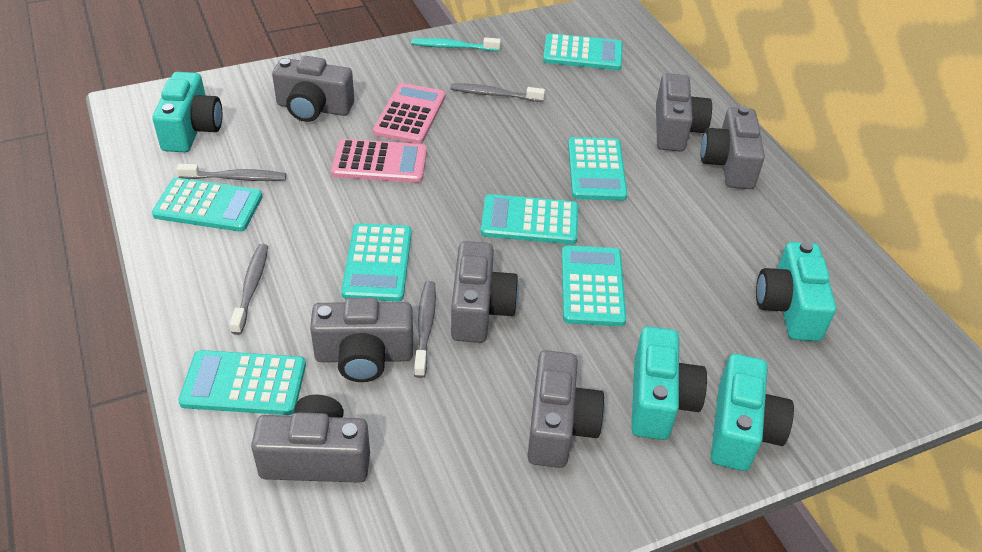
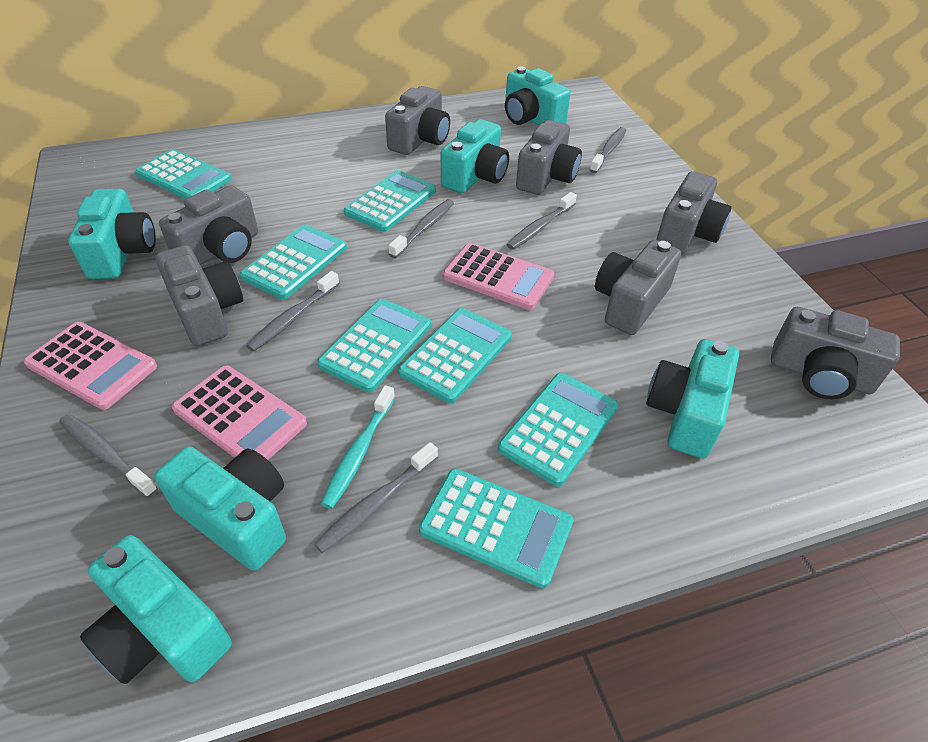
grey toothbrush: [176,164,286,181] [230,244,268,335] [414,281,436,378] [450,83,545,102] = 4 -> [59,414,158,498] [246,271,340,352] [314,442,438,553] [388,199,454,258] [507,192,577,250] [589,127,626,173] = 6
pink calculator: [331,139,427,183] [373,83,445,144] = 2 -> [24,322,157,410] [172,366,307,460] [443,243,554,310] = 3
turquoise camera: [153,72,222,152] [631,326,707,440] [711,354,794,471] [756,241,836,341] = 4 -> [68,189,156,279] [80,535,232,684] [154,446,286,571] [441,119,509,193] [505,67,571,126] [646,339,739,458] = 6

